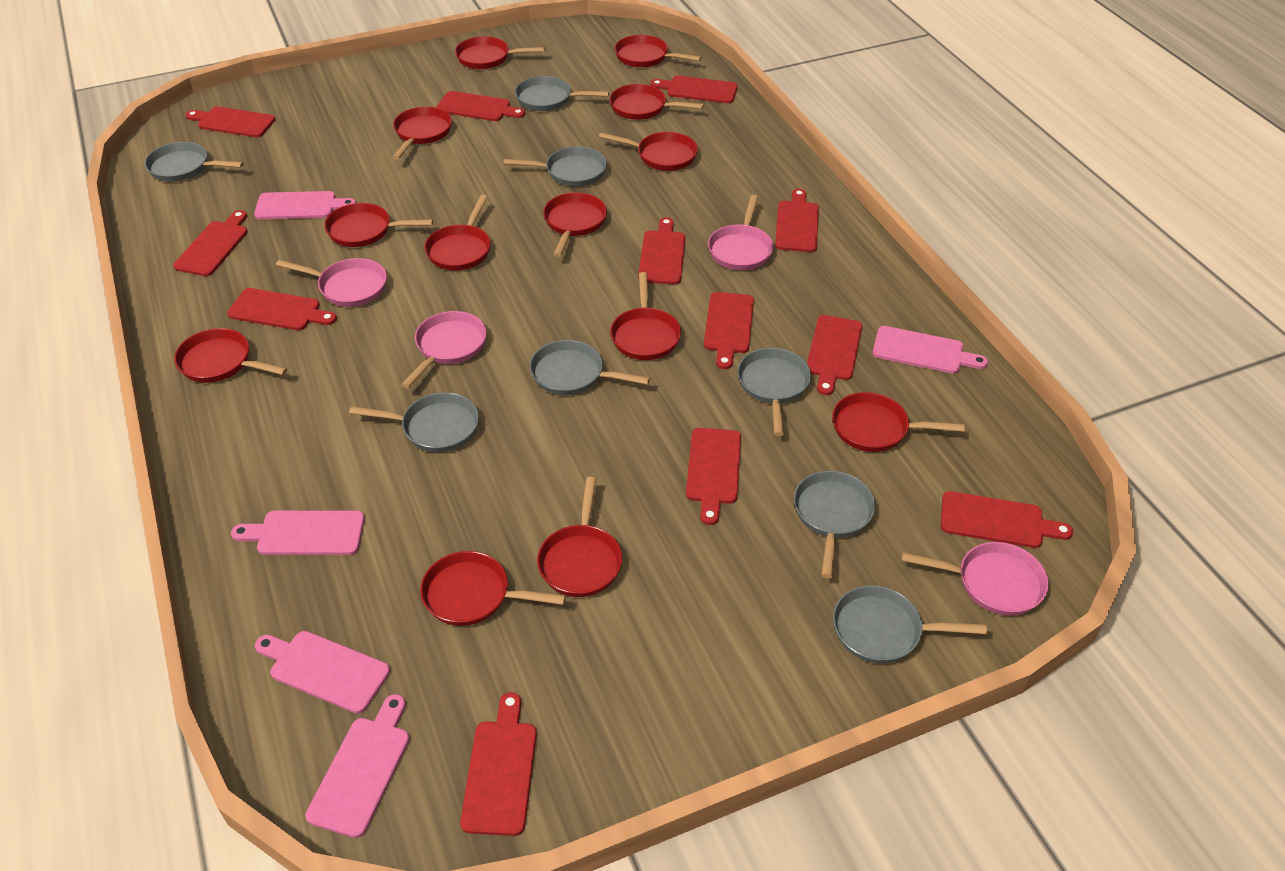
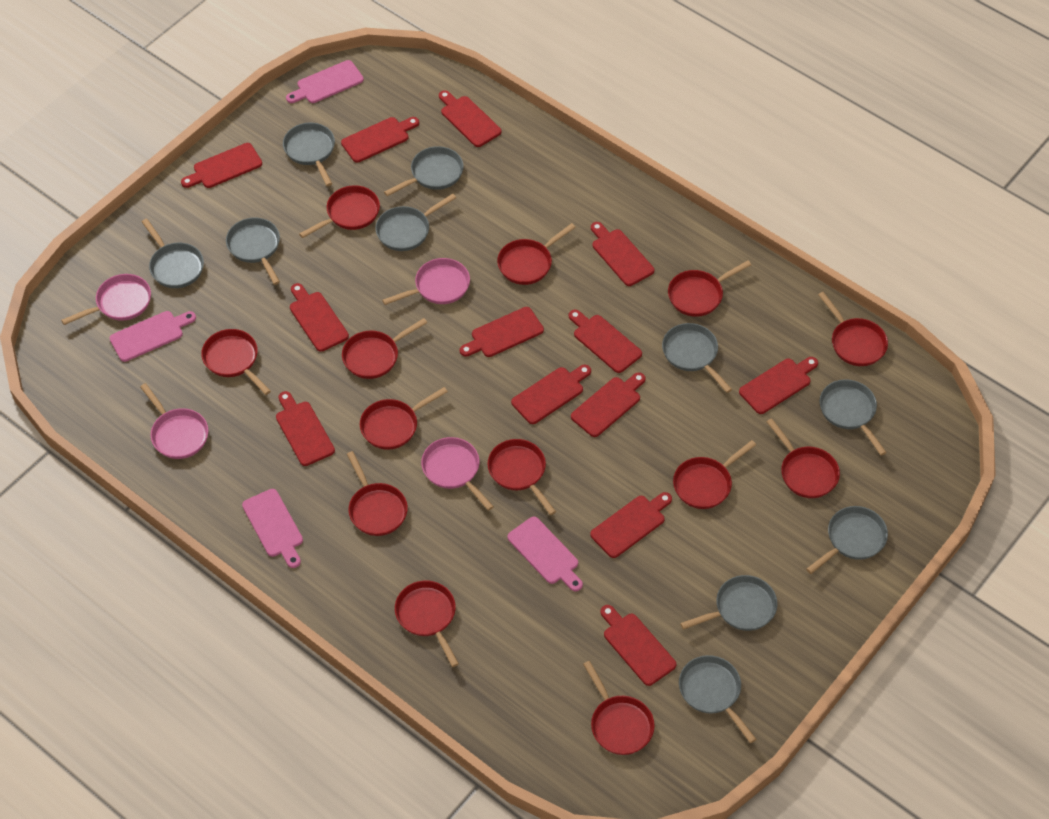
grey pan: [144,142,244,182] [349,392,479,452] [504,146,607,187] [515,76,609,111] [530,340,650,395] [737,348,811,436] [794,471,876,578] [833,585,987,663] = 8 -> [142,218,204,288] [226,218,280,285] [283,123,335,186] [375,194,456,251] [384,146,464,196] [662,323,732,393] [679,655,756,743] [680,575,777,631] [806,506,888,574] [820,380,887,455] = 10
pink cutting board: [231,510,365,555] [254,191,356,219] [255,631,390,714] [305,694,410,838] [873,326,988,374] = 5 -> [110,311,196,362] [242,489,303,568] [286,60,364,103] [507,517,583,591] = 4
red cutting board: [173,210,248,276] [185,107,275,137] [227,288,337,330] [436,91,525,121] [460,692,537,836] [638,217,685,285] [650,76,738,103] [686,428,741,525] [704,292,754,369] [775,189,819,252] [807,315,862,395] [941,491,1073,548] = 12 -> [181,143,262,188] [276,391,335,466] [290,283,349,352] [341,117,419,163] [439,90,502,147] [460,307,544,357] [511,365,591,424] [569,310,642,373] [571,372,646,437] [590,492,672,558] [591,222,654,286] [600,605,676,686] [739,357,818,414] = 13

